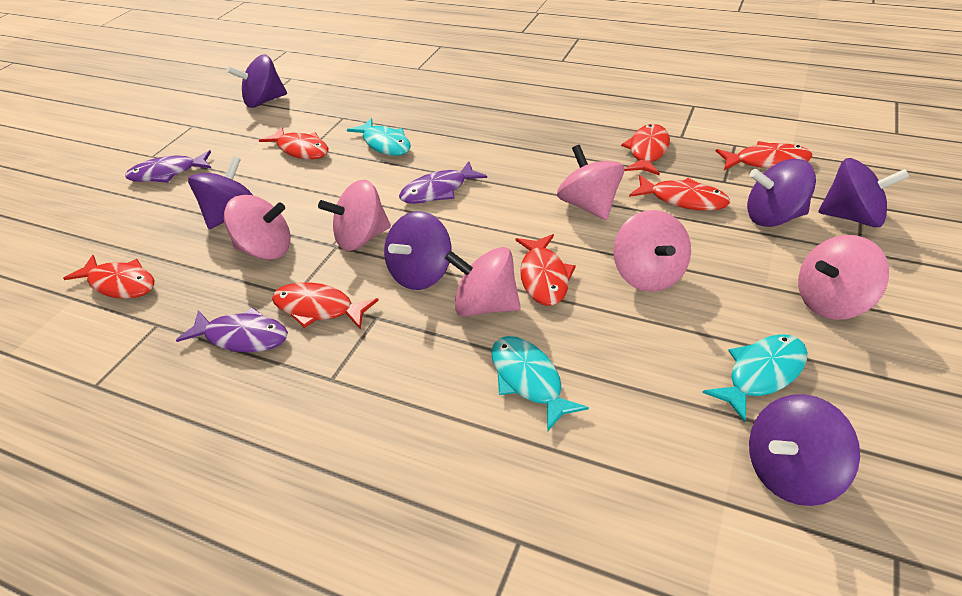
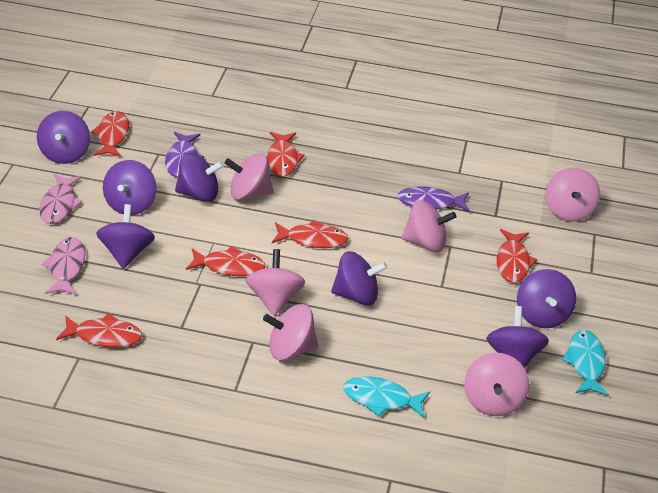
pink fish: none = 0 -> [40,174,82,224] [42,237,86,295] = 2
purple fish: [125,150,211,183] [176,307,288,352] [399,161,487,204] = 3 -> [165,132,204,177] [397,186,470,212] = 2
purple spinning top: [188,156,254,229] [227,55,287,108] [384,211,451,290] [747,159,816,227] [749,394,860,506] [818,158,910,227] = 6 -> [37,111,90,164] [96,204,155,269] [103,160,156,215] [175,153,224,202] [331,251,387,306] [486,306,549,368] [517,269,576,328] = 7
red fish: [63,255,154,299] [259,126,328,159] [272,282,379,330] [515,234,576,306] [621,124,670,175] [629,175,730,211] [716,141,812,170] = 7 -> [56,313,142,348] [91,111,129,157] [186,246,266,276] [267,132,305,177] [272,220,349,248] [497,229,537,283] = 6
turquoise fish: [347,118,411,156] [491,336,589,432] [702,334,807,422] = 3 -> [343,376,430,418] [562,330,609,396] = 2

